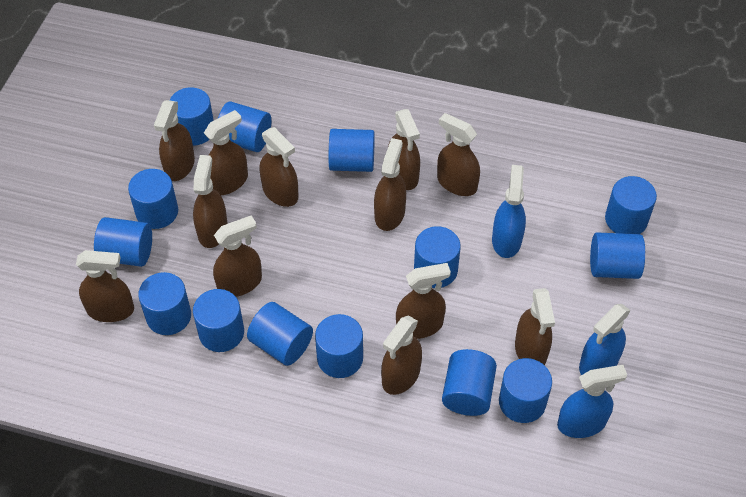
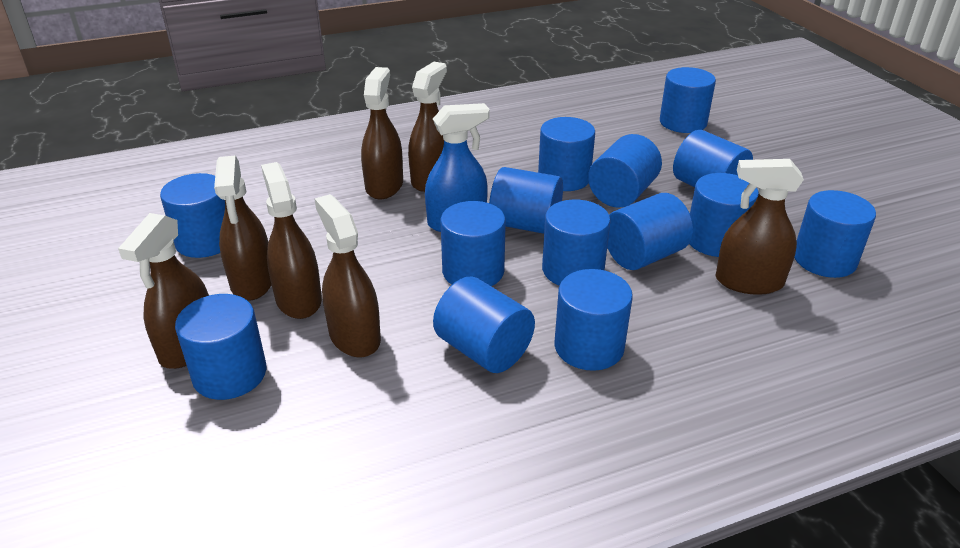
blue spray bottle: [492,165,526,258] [557,365,627,438] [579,304,631,375] = 3 -> [425,103,490,232] = 1
brown spray bottle: [76,250,134,322] [154,100,195,181] [193,155,228,248] [204,110,248,195] [213,215,262,297] [260,127,299,207] [374,138,406,231] [381,315,422,395] [388,109,420,190] [396,263,451,339] [437,113,480,196] [515,288,555,365] = 12 -> [118,213,209,369] [214,156,271,300] [261,162,322,319] [315,194,381,357] [361,67,403,199] [408,62,447,192] [715,159,804,295] = 7

